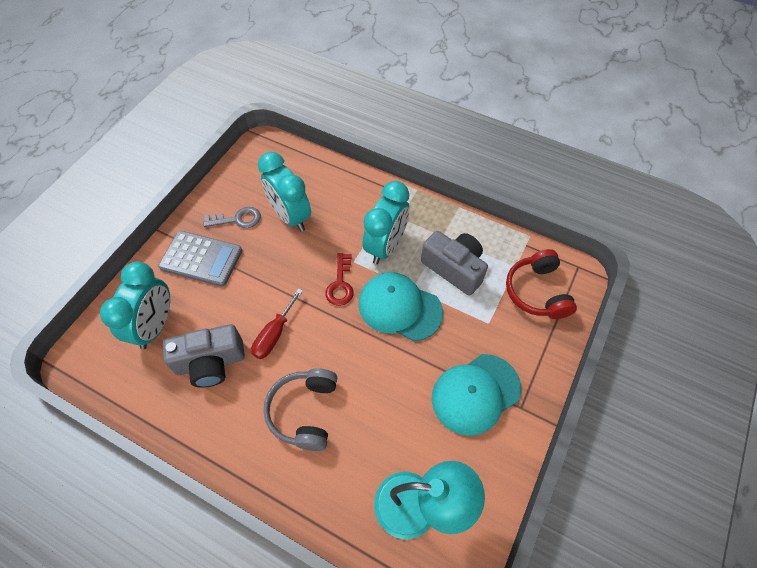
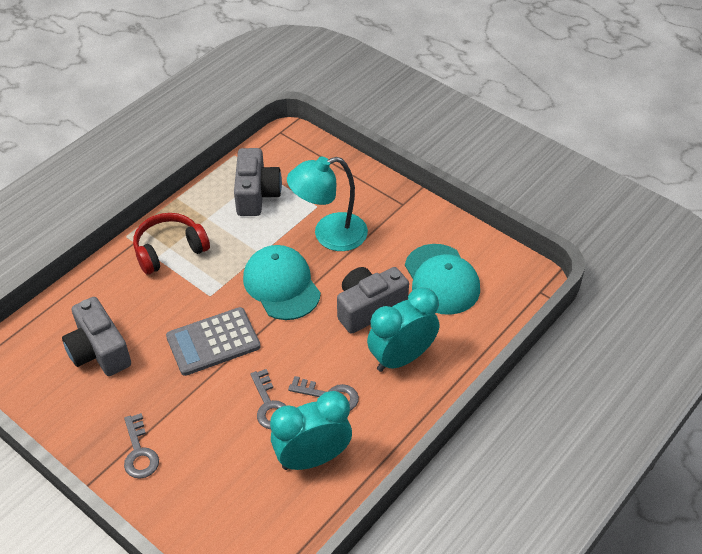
grey camera: [163,324,245,388] [421,231,488,296] = 2 -> [62,297,131,376] [234,148,282,216] [337,267,409,334] = 3
grey headphones: [264,368,337,451] = 1 -> none = 0
grey key: [204,207,261,228] = 1 -> [124,413,159,479] [250,369,287,429] [288,376,359,411] = 3
red key: [325,253,354,306] = 1 -> none = 0
red screwdriver: [251,288,303,359] = 1 -> none = 0
turquoise clock: [100,261,170,350] [258,152,311,232] [363,181,409,264] = 3 -> [270,391,352,470] [367,287,439,372] = 2

